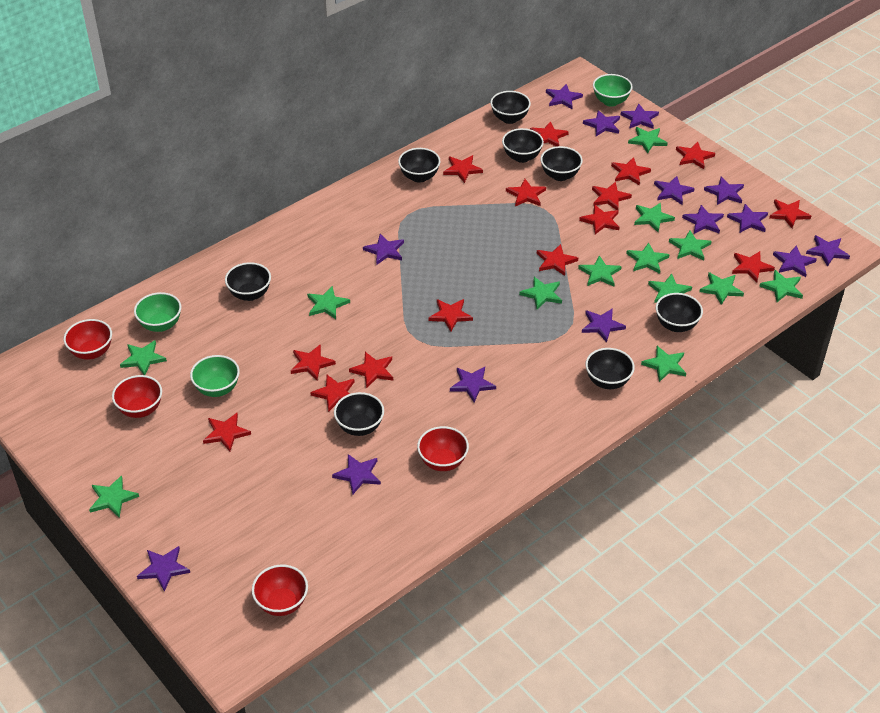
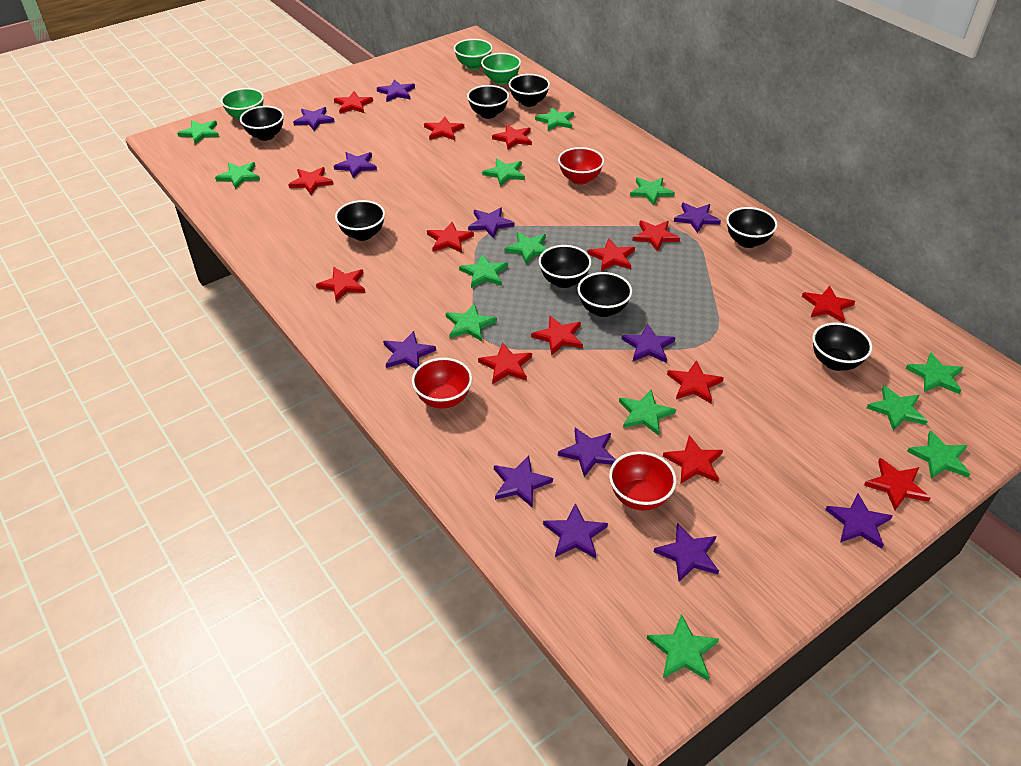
purple star: [137,546,190,592] [332,454,381,495] [363,234,404,265] [450,367,496,402] [546,84,583,109] [582,308,626,342] [583,110,620,136] [620,104,659,129] [654,176,695,205] [682,205,724,234] [704,177,744,205] [727,204,768,233] [773,245,817,277] [806,235,850,267] = 14 -> [293,107,335,131] [334,152,377,179] [377,79,415,102] [383,331,436,369] [468,207,514,238] [494,456,553,508] [543,503,608,559] [558,428,616,477] [621,324,676,363] [654,523,719,582] [674,203,721,233] [825,493,892,549] = 12
red bowl: [64,319,112,360] [112,375,162,418] [252,565,308,616] [417,426,469,471] = 4 -> [412,358,472,409] [558,147,604,185] [609,451,677,511] = 3
red star: [203,413,251,452] [291,344,336,380] [310,375,355,412] [349,352,393,388] [428,299,473,332] [443,155,483,183] [506,179,546,206] [530,121,569,147] [537,244,578,276] [579,204,620,234] [592,182,632,210] [611,157,651,186] [676,142,715,169] [732,251,775,282] [769,200,811,228] = 15 -> [288,167,334,195] [316,267,365,302] [334,91,373,114] [424,117,464,140] [427,222,474,253] [478,342,532,384] [492,124,532,150] [531,316,583,356] [587,238,635,271] [632,220,680,252] [663,435,723,484] [667,360,724,403] [802,286,855,323] [864,458,931,510] = 14

